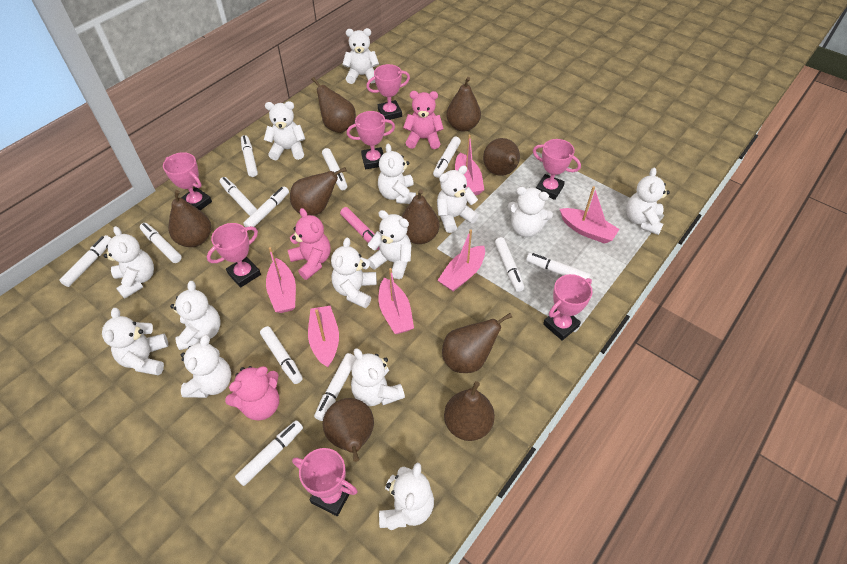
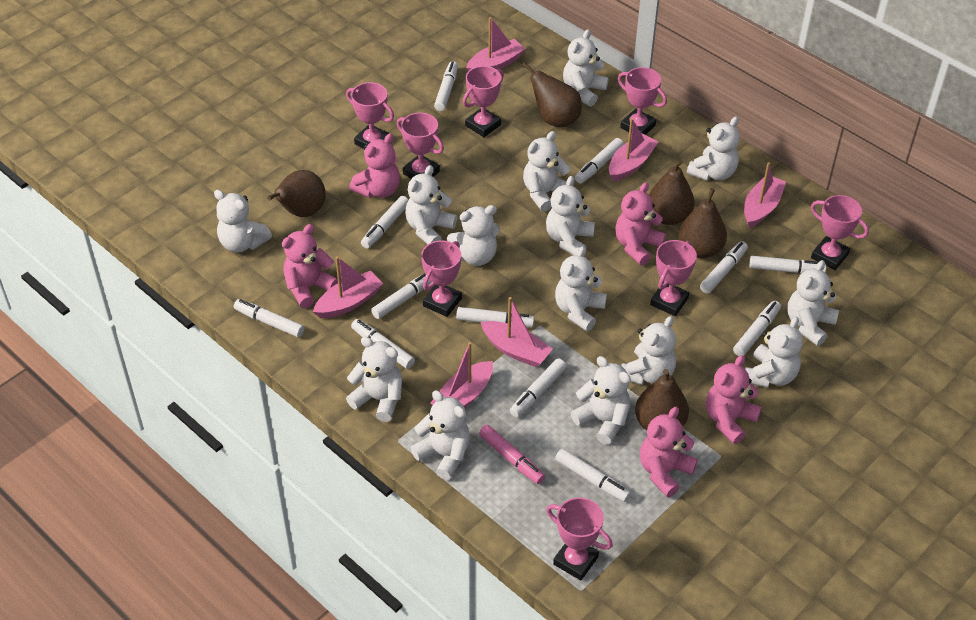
brown pear: [168,190,211,247] [290,167,347,215] [312,77,356,133] [323,398,374,462] [401,189,439,244] [442,313,512,373] [444,381,495,441] [446,77,481,132] [483,138,520,176] = 9 -> [267,170,326,217] [522,62,582,128] [635,369,689,431] [649,159,695,225] [678,188,727,258] = 5
pink teddy bear: [225,366,279,420] [288,208,330,280] [403,91,444,149] = 3 -> [282,224,338,308] [349,133,400,198] [615,182,666,265] [640,407,698,497] [706,355,761,444] = 5
pink trophy: [163,152,212,210] [207,223,261,288] [292,448,358,516] [347,111,395,169] [366,64,410,120] [533,139,581,200] [543,274,593,341] = 7 -> [346,82,394,149] [397,113,444,179] [421,241,462,317] [463,66,504,137] [546,497,613,580] [618,67,667,135] [650,240,697,316] [811,195,869,270] = 8

